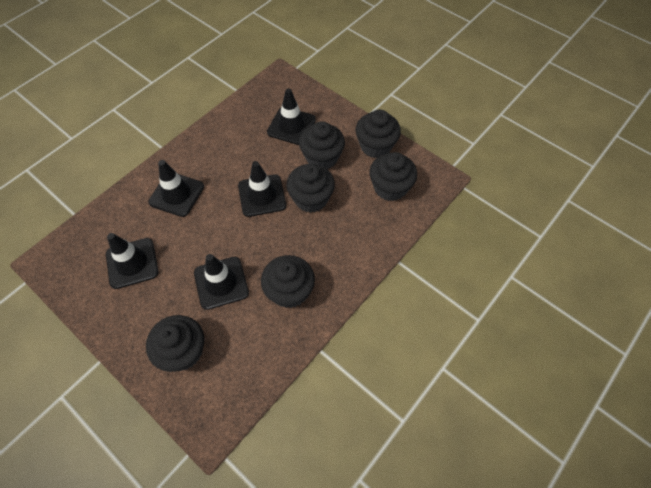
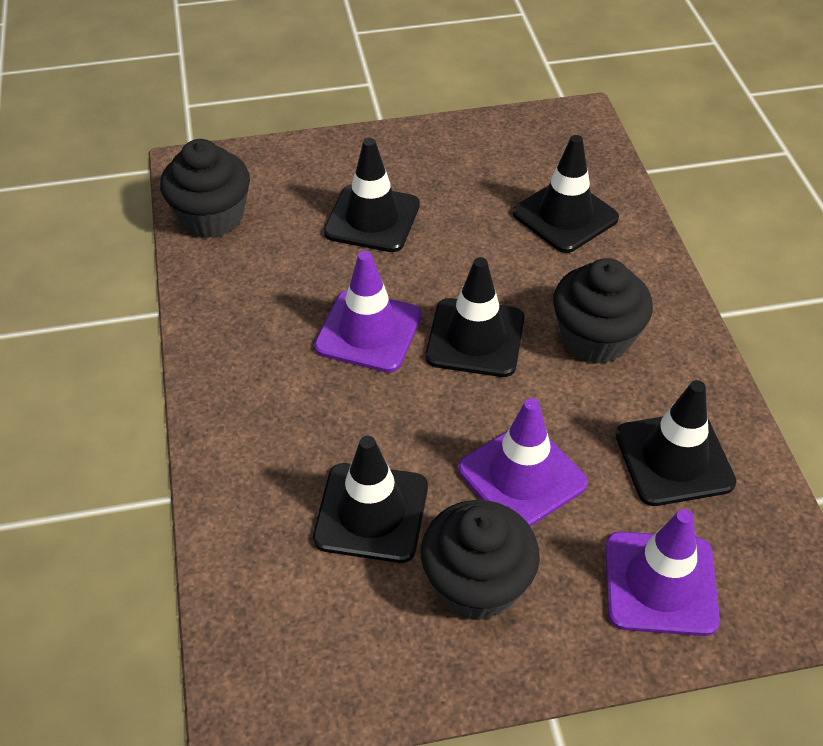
black cupcake: [146,315,204,372] [261,255,315,308] [286,164,335,213] [299,121,345,169] [355,110,401,158] [369,152,417,201] = 6 -> [160,139,250,238] [421,500,540,620] [553,258,653,364] = 3
purple traffic cone: none = 0 -> [314,251,421,373] [458,398,588,526] [605,509,720,636] = 3

